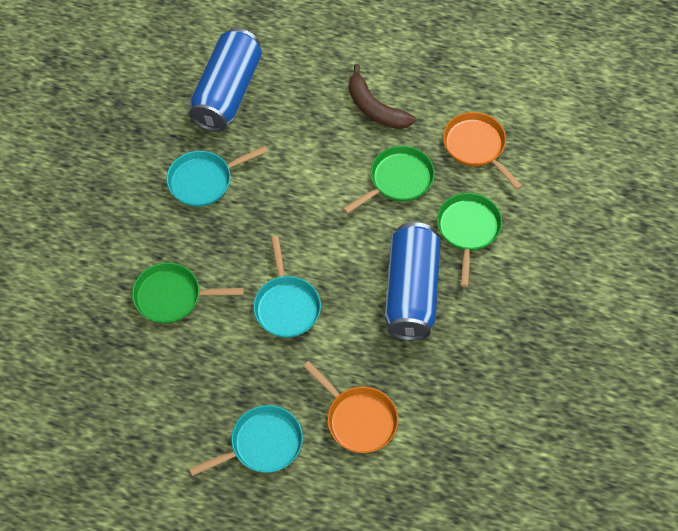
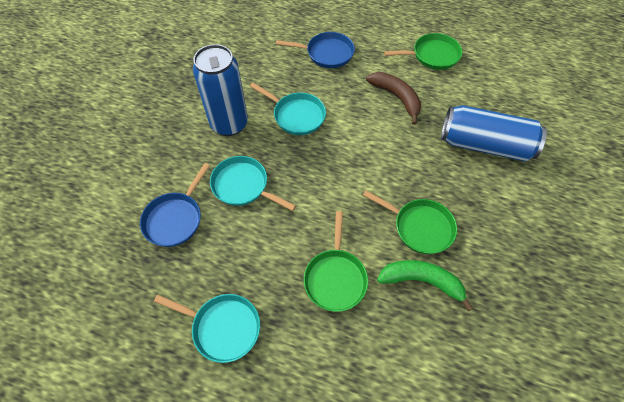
blue pan: none = 0 -> [140,163,210,247] [276,32,355,68] = 2
green banana: none = 0 -> [377,260,473,311] = 1
orange pan: [303,361,398,453] [443,112,523,190] = 2 -> none = 0

